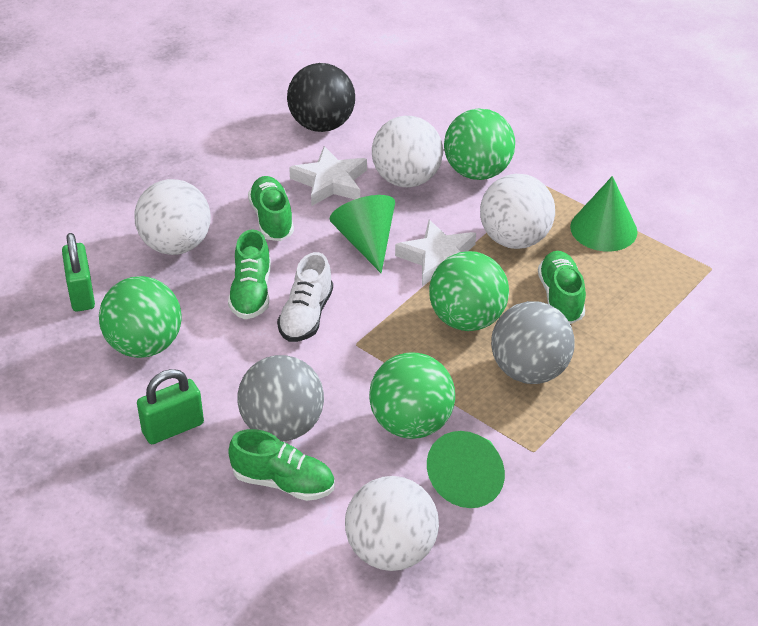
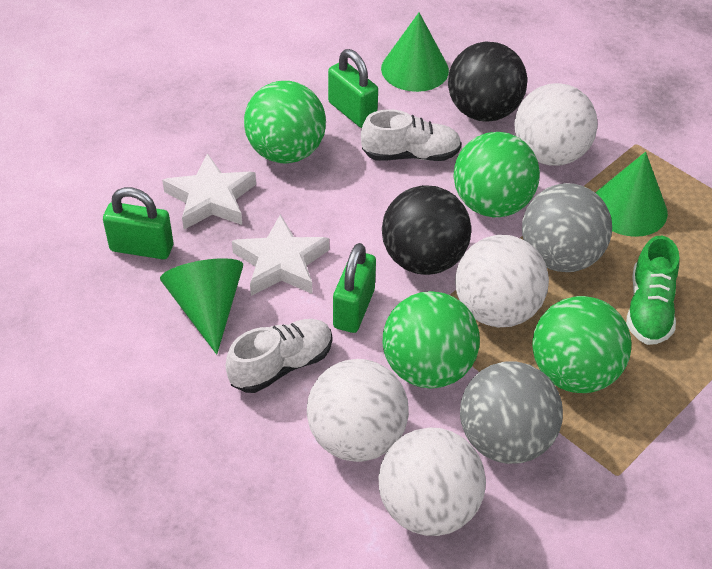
black ball: [287,63,355,132] = 1 -> [382,185,471,275] [448,42,527,122] = 2
green padlock: [62,233,95,312] [137,369,204,444] = 2 -> [103,187,173,259] [328,49,378,128] [333,243,376,333] = 3
green shoe: [228,229,271,319] [228,429,335,501] [248,176,294,241] [538,251,586,324] = 4 -> [626,236,679,345] = 1
white shoe: [277,252,333,342] = 1 -> [226,319,332,393] [361,109,462,161] = 2

